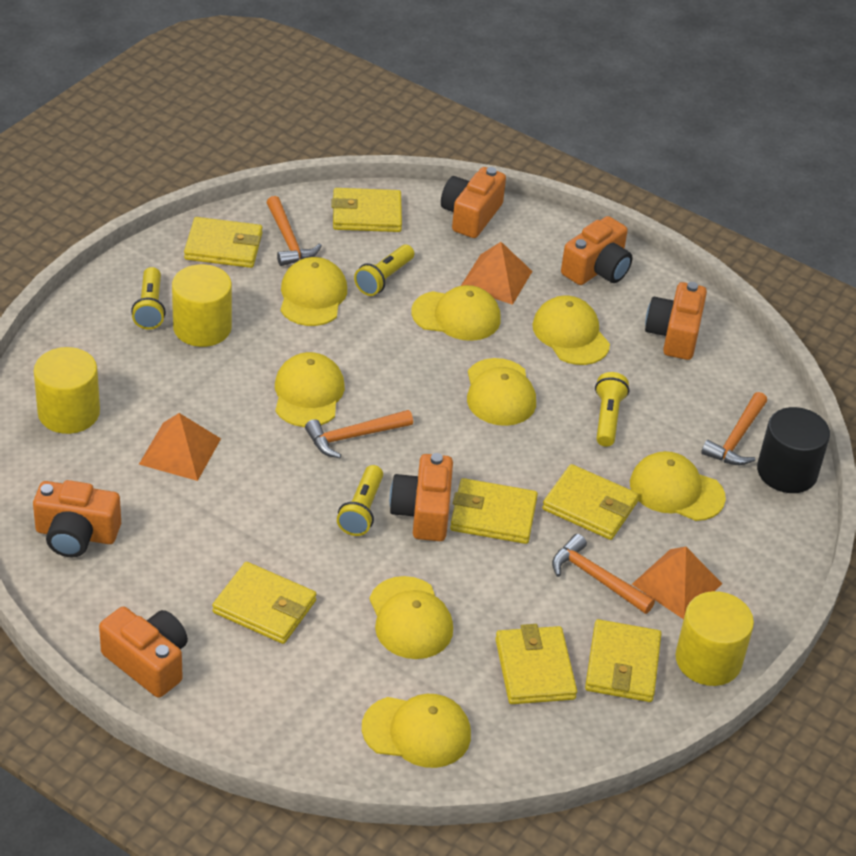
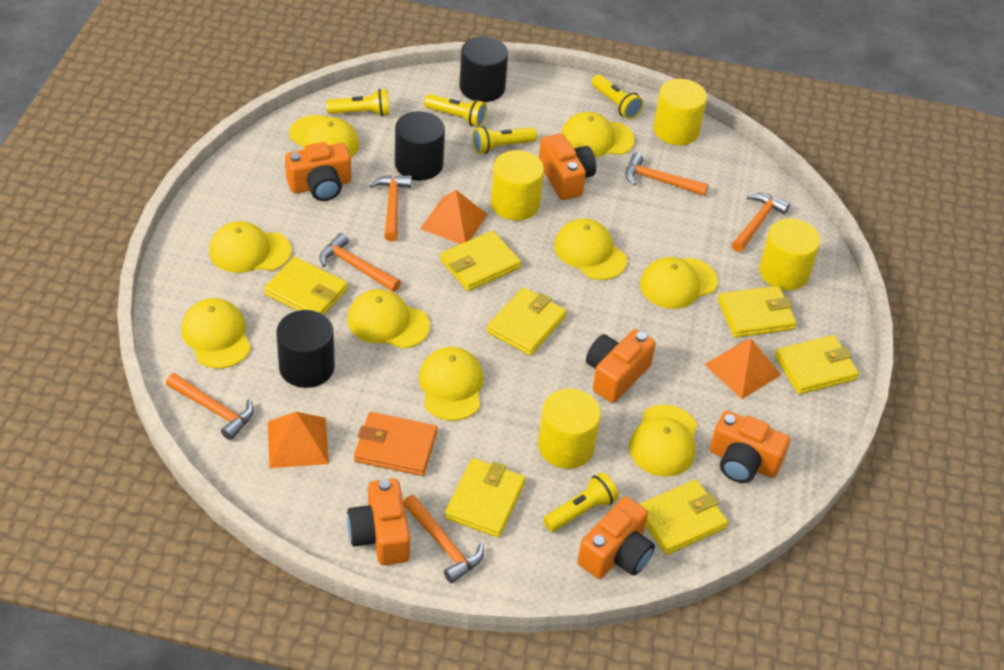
black cylinder: [757,407,830,493] = 1 -> [276,310,335,388] [395,111,445,180] [459,36,508,102] = 3
orange hammer: [266,196,322,266] [305,410,413,458] [552,534,655,614] [701,392,767,465] = 4 -> [166,373,254,440] [320,233,401,292] [369,175,412,241] [404,495,484,583] [625,153,708,196] [732,193,790,252] = 6
orange wallet: none = 0 -> [354,412,438,476] = 1
yellow cap: [275,352,345,427] [280,257,347,326] [362,694,471,768] [369,576,453,659] [411,285,501,341] [467,358,536,426] [532,296,610,365] [630,451,726,521] = 8 -> [181,298,251,369] [209,221,291,273] [289,115,359,158] [347,289,430,349] [419,347,483,421] [554,218,627,280] [561,112,635,157] [629,405,697,477] [640,257,718,309] = 9
yellow cylinder: [34,347,100,434] [172,264,232,347] [675,591,754,686] = 3 -> [491,150,544,221] [538,389,601,469] [653,79,707,145] [759,218,821,291] = 4
yellow flashlight: [131,267,166,330] [337,465,383,536] [354,245,414,296] [595,372,629,447] = 4 -> [326,89,389,116] [424,94,487,127] [472,126,537,154] [543,472,619,532] [592,75,643,119] = 5

